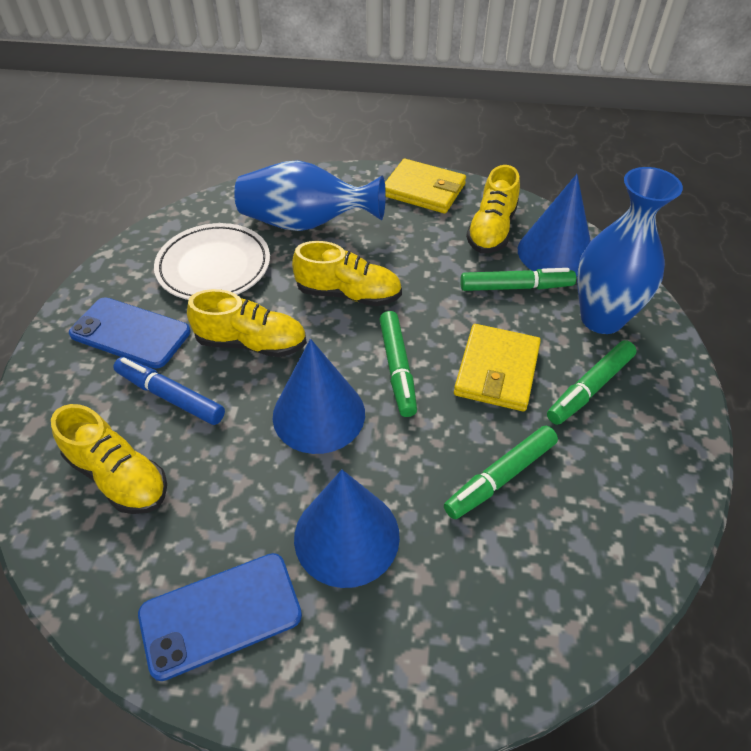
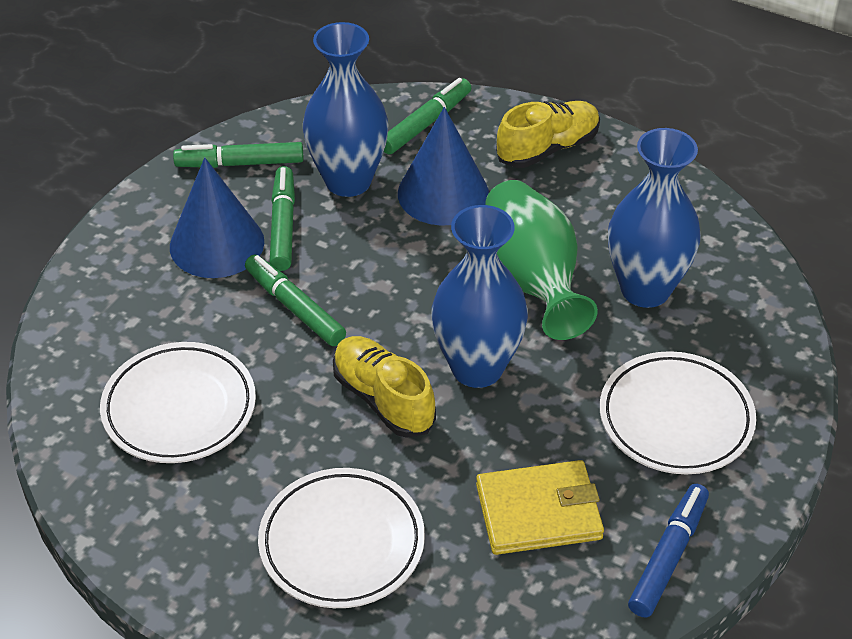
blue cone: [273,339,365,454] [294,469,400,588] [518,174,591,277] = 3 -> [170,157,264,278] [398,107,489,225] = 2
blue phone: [69,297,191,368] [138,553,302,681] = 2 -> none = 0
blue vase: [234,160,386,231] [577,167,683,334] = 2 -> [303,22,388,197] [431,205,528,388] [608,128,701,308] = 3
green vase: none = 0 -> [485,180,598,340] = 1
white plate: [154,223,270,300] = 1 -> [100,342,256,463] [258,468,425,608] [600,351,756,474] = 3
yellow shoe: [51,404,167,514] [187,289,307,357] [292,241,402,306] [466,165,520,253] = 4 -> [333,336,436,438] [496,101,600,168] = 2
yellow wallet: [385,159,466,214] [454,324,541,411] = 2 -> [476,460,604,555] = 1

